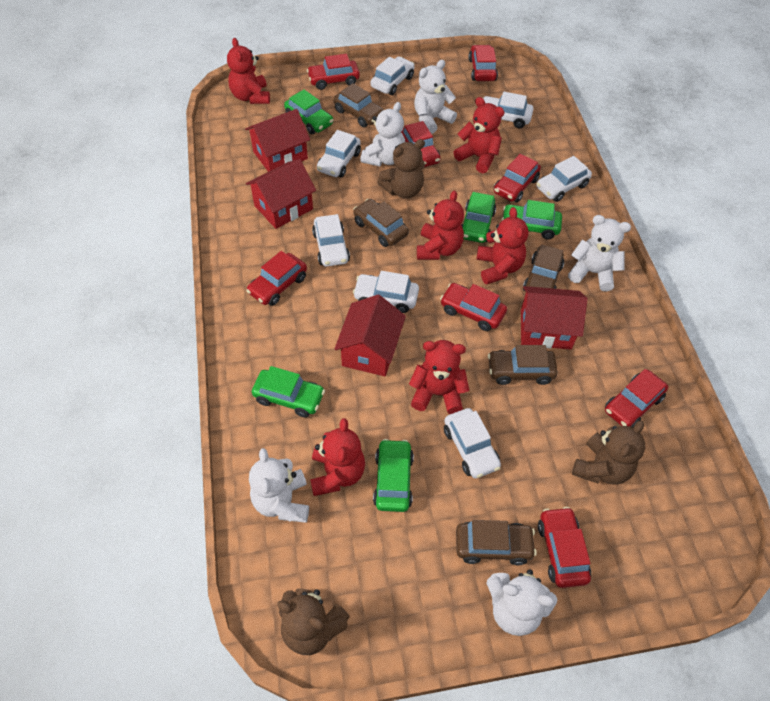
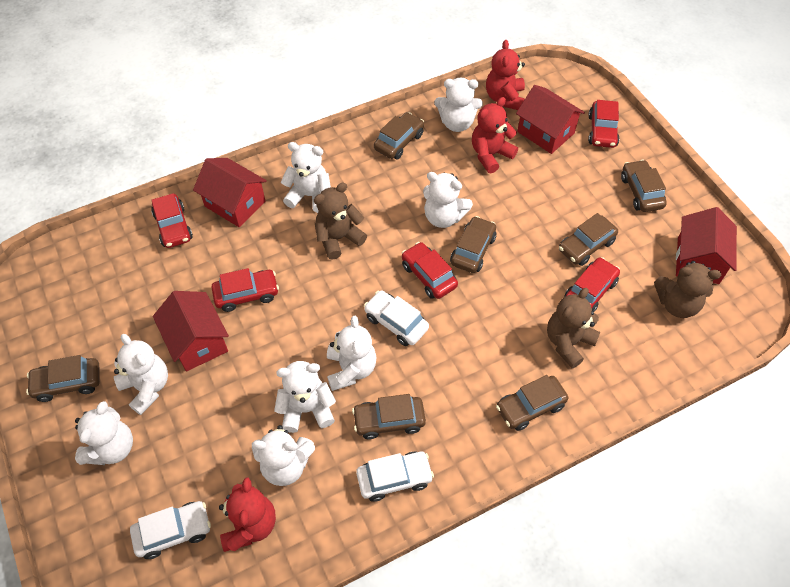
brown car: [333,83,384,127] [353,199,409,247] [456,520,537,565] [488,345,558,385] [523,244,564,292] = 5 -> [26,355,100,402] [352,394,426,439] [374,112,424,159] [450,216,496,273] [496,375,568,431] [559,213,618,266] [621,160,667,212] = 7
green car: [252,366,325,417] [284,89,333,134] [373,439,414,512] [462,192,496,243] [502,200,562,239] = 5 -> none = 0
red car: [246,251,307,306] [307,54,360,90] [401,121,440,167] [440,283,507,331] [469,45,498,81] [494,154,541,203] [538,507,591,588] [605,369,668,428] = 8 -> [151,193,193,248] [211,268,279,312] [402,242,458,299] [564,257,620,312] [588,100,619,148] = 5
red teddy bear: [227,38,270,104] [310,418,365,496] [409,340,469,414] [417,190,464,260] [454,97,505,173] [477,207,528,285] = 6 -> [219,478,276,552] [472,97,518,173] [486,40,525,110] = 3
white car: [312,214,350,267] [317,130,361,178] [353,271,419,313] [371,56,414,95] [444,408,501,478] [483,92,534,128] [537,156,592,202] = 7 -> [130,501,211,559] [356,452,434,502] [364,290,429,346] = 3
white teddy bear: [249,448,309,523] [360,102,405,167] [414,60,457,134] [487,569,557,636] [568,215,631,291] = 5 -> [75,401,133,465] [114,334,168,415] [252,425,315,486] [274,361,336,433] [281,142,331,213] [327,316,376,391] [423,172,473,228] [434,78,483,132] = 8

